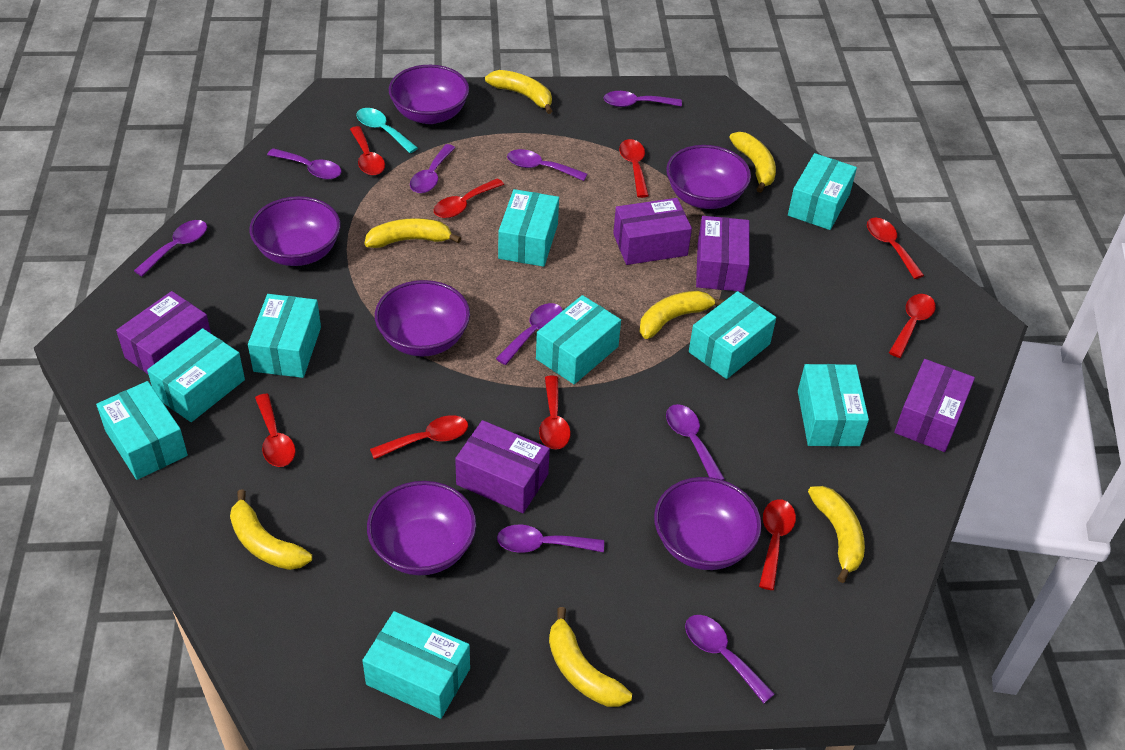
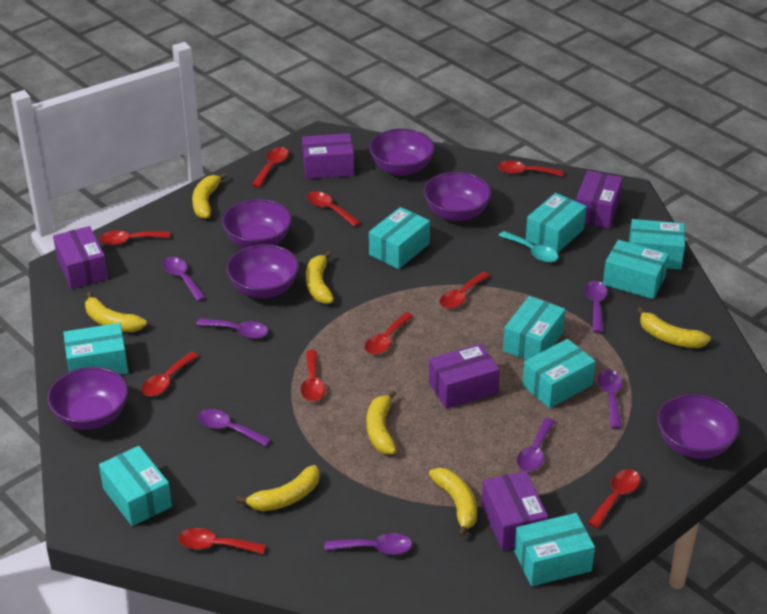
purple spoon: [134,220,207,276] [267,148,341,180] [410,144,455,193] [496,303,563,365] [497,525,604,553] [507,149,587,181] [604,91,682,107] [666,404,725,480] [685,615,775,703] = 9 -> [163,257,206,301] [196,318,268,338] [198,409,271,447] [324,533,412,555] [517,418,555,471] [584,281,607,333] [597,369,622,429] = 7
red spoon: [255,394,296,467] [350,126,385,176] [370,415,468,459] [434,178,504,218] [539,376,571,450] [619,139,649,198] [759,499,796,590] [867,218,924,279] [889,294,936,358] = 9 -> [99,230,170,245] [141,352,199,396] [179,528,265,554] [252,147,289,187] [301,350,325,401] [307,191,360,227] [365,312,413,355] [439,272,490,309] [497,161,563,177] [588,469,640,528] = 10

